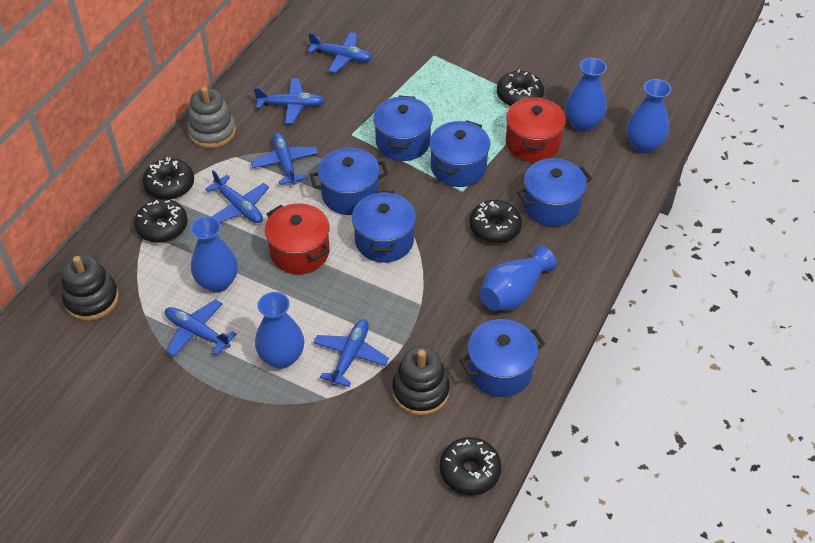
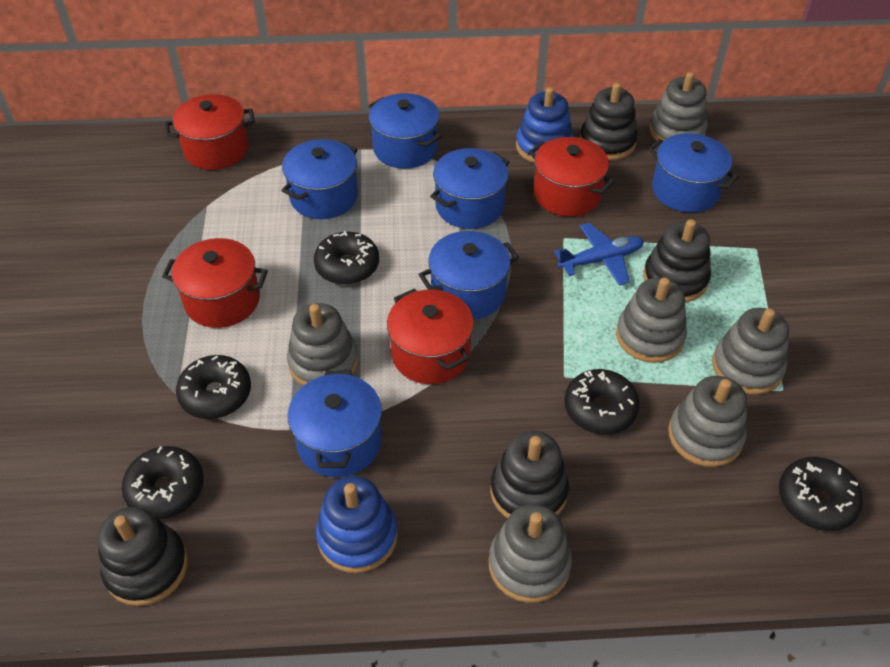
black stacking toy: [62,255,119,321] [392,346,450,416] = 2 -> [97,507,188,606] [490,431,569,518] [580,83,638,160] [643,219,711,302] = 4
blue plane: [165,299,236,356] [205,170,269,223] [251,133,318,185] [254,78,325,124] [307,32,372,73] [313,319,389,387] = 6 -> [554,223,644,286] = 1
blue stacking toy: none = 0 -> [316,476,398,573] [516,87,573,163] = 2
blue vase: [190,216,238,293] [255,292,304,369] [480,246,556,311] [565,58,607,132] [627,79,671,154] = 5 -> none = 0
grey stacking toy: [187,87,236,148] = 1 -> [287,303,358,386] [488,504,572,603] [616,277,687,363] [649,72,707,144] [668,376,747,467] [712,308,789,395] = 6
red pot: [265,203,330,274] [506,96,566,162] = 2 -> [162,238,268,328] [165,94,255,170] [387,288,474,384] [529,137,615,216] = 4

